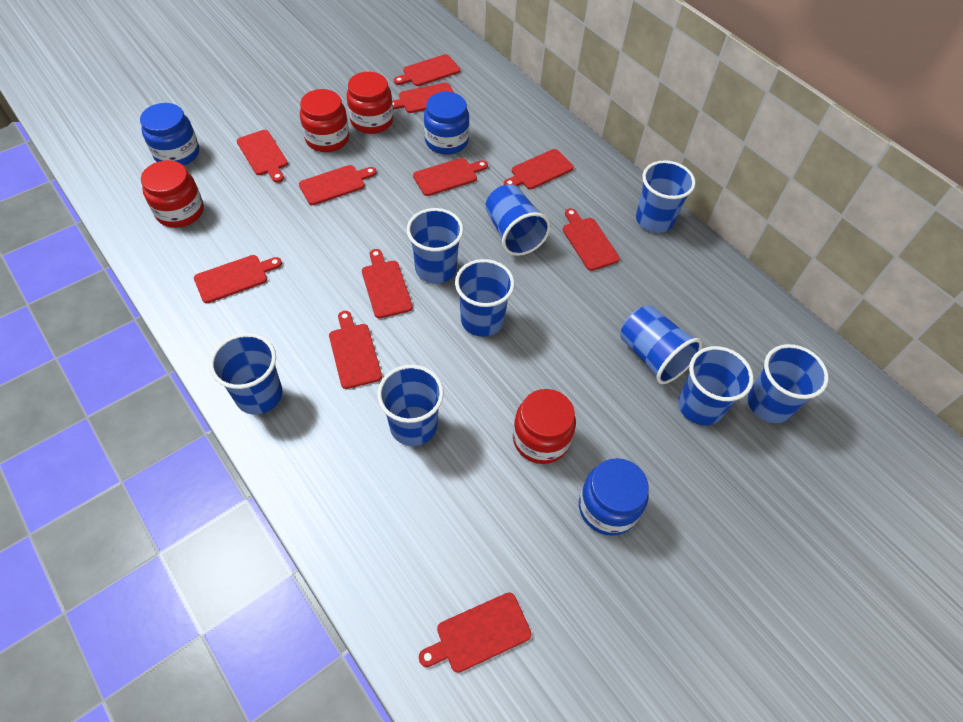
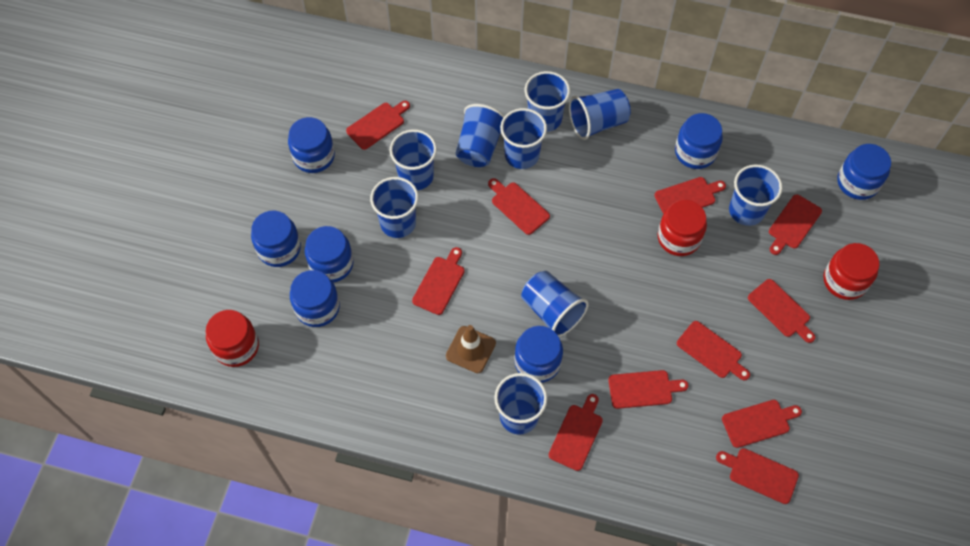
blue jar: [140,103,199,166] [424,92,469,155] [579,458,649,536] = 3 -> [251,210,301,267] [288,117,335,173] [290,270,340,327] [305,226,354,283] [514,326,563,383] [675,113,723,169] [837,144,891,200] = 7
brown traffic cone: none = 0 -> [446,325,496,373] = 1
red jar: [141,160,204,228] [300,89,349,152] [347,72,393,134] [513,389,576,464] = 4 -> [206,310,259,367] [658,200,707,256] [823,243,880,300] = 3

